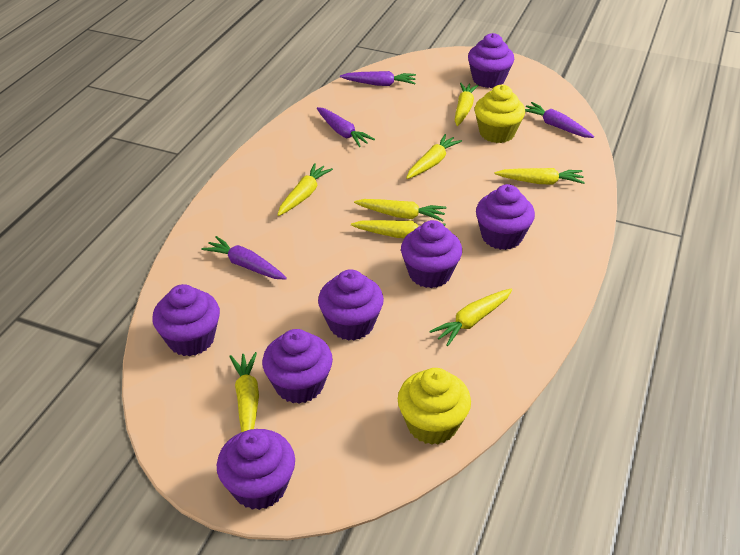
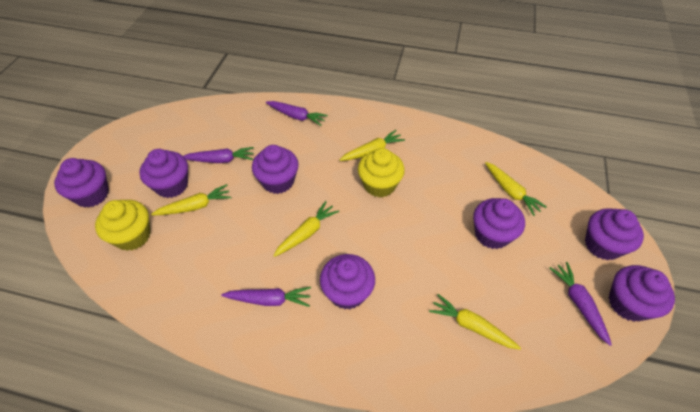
yellow carrot: [229,352,259,432] [278,163,333,216] [351,220,446,238] [354,199,446,221] [406,134,462,179] [429,288,512,346] [455,83,479,126] [494,168,585,185] = 8 -> [151,184,231,215] [273,201,339,257] [340,130,405,161] [429,294,521,350] [485,162,547,216] = 5

